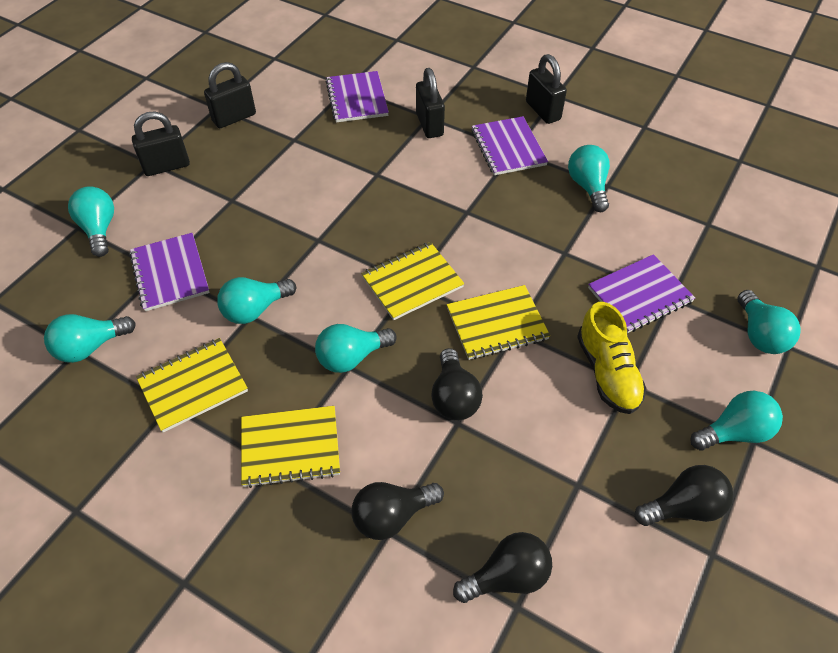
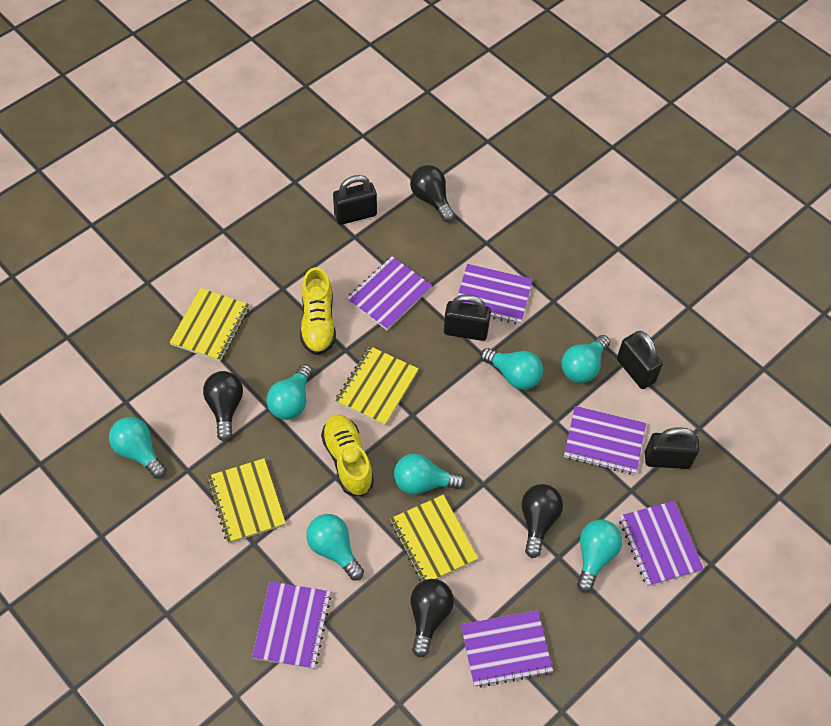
purple notebook: [129,233,210,311] [326,71,389,122] [472,116,548,175] [588,254,695,333] = 4 -> [252,581,332,669] [347,256,432,330] [457,264,533,324] [461,610,553,688] [564,406,646,475] [619,501,704,586] = 6
yellow shoe: [577,302,647,414] = 1 -> [300,267,336,355] [321,414,374,497] = 2

